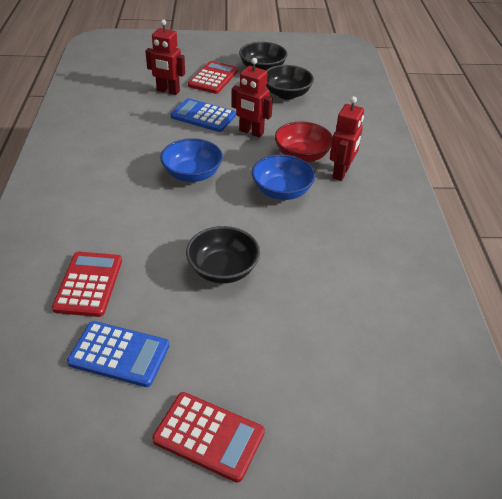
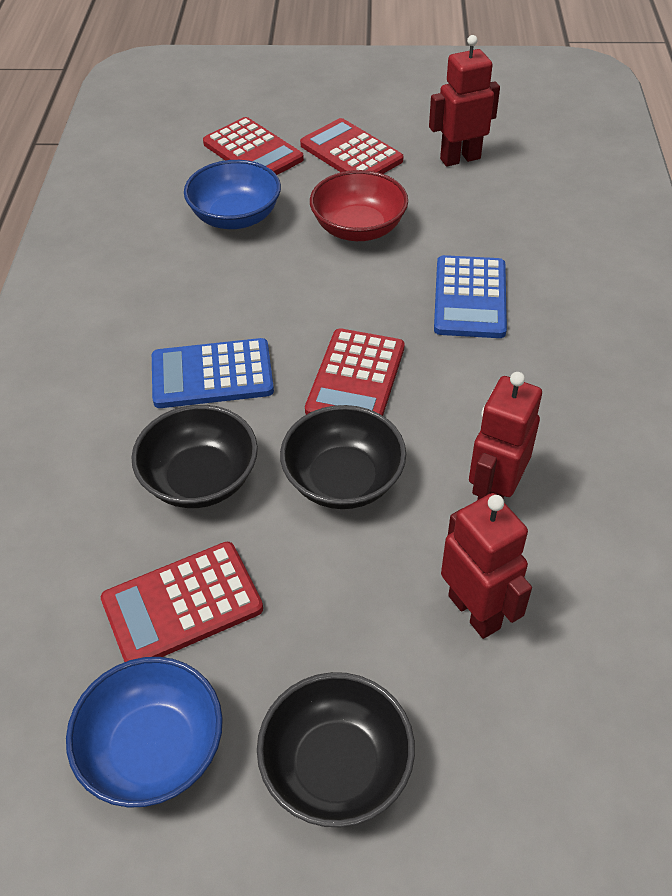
red calculator: [52,252,122,317] [152,392,265,483] [188,61,238,94] = 3 -> [101,542,263,662] [203,117,304,175] [300,118,403,174] [305,328,405,416] = 4

